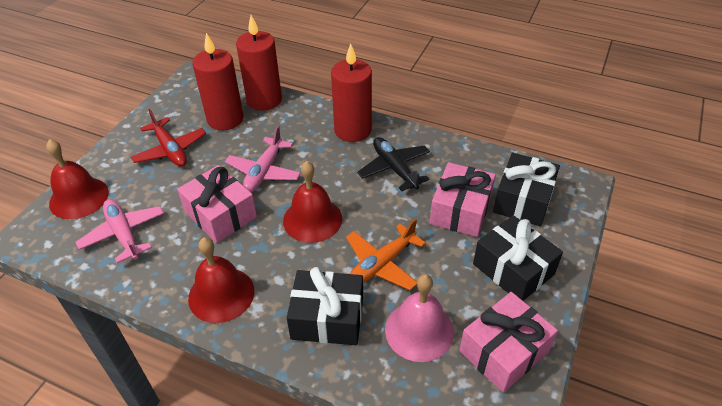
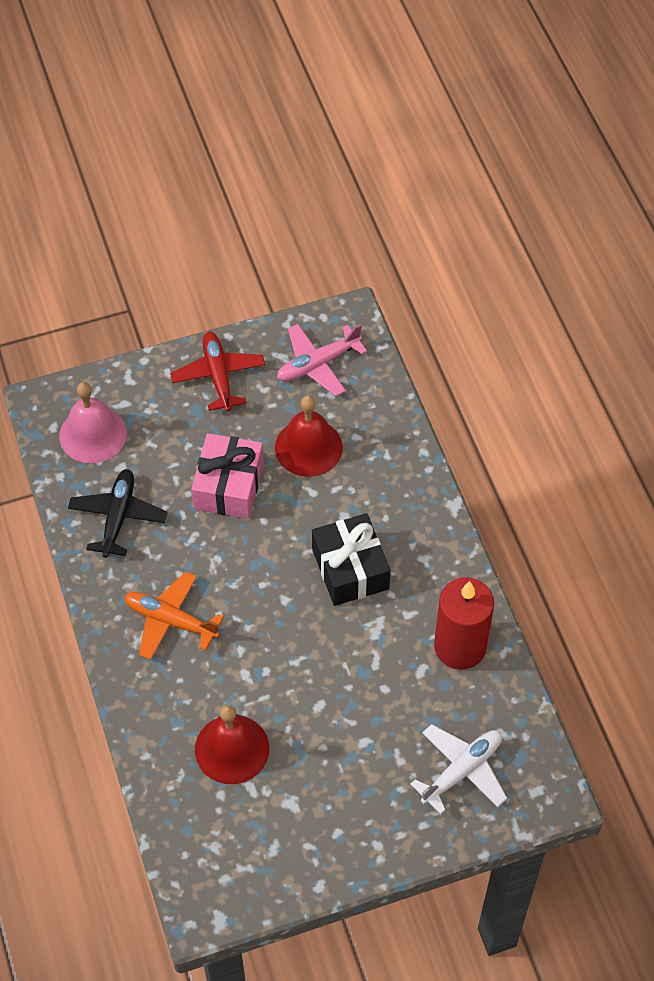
black gift: [287,267,363,345] [473,215,563,301] [493,153,560,226] = 3 -> [312,513,390,606] = 1
pink gift: [177,165,257,243] [430,162,496,237] [459,292,558,393] = 3 -> [191,433,264,519] = 1
pink plane: [76,199,164,263] [225,126,301,193] = 2 -> [277,324,367,396] = 1
red bell: [46,139,109,219] [188,237,254,323] [283,161,342,243] = 3 -> [195,705,269,784] [275,395,343,477] = 2
red candle: [192,33,243,130] [236,15,282,111] [331,43,372,142] = 3 -> [434,577,494,670] = 1
white plane: none = 0 -> [410,724,507,815] = 1

